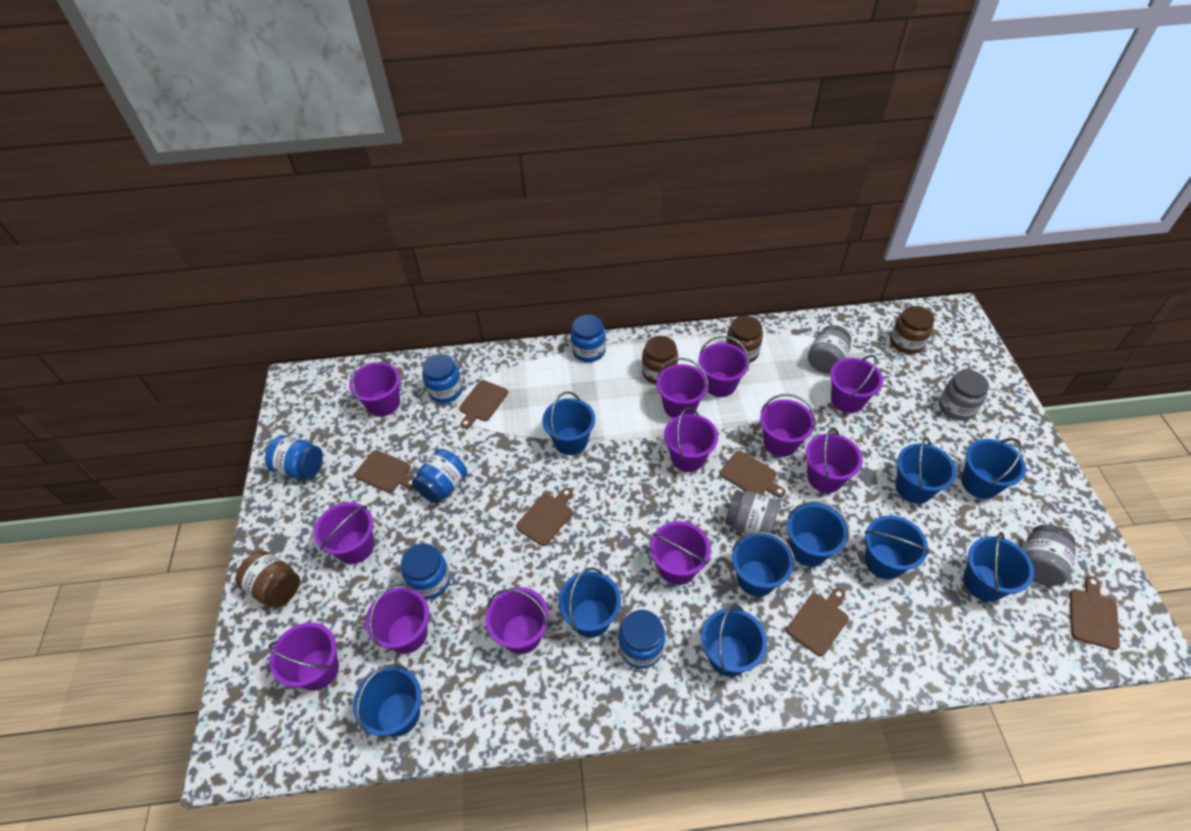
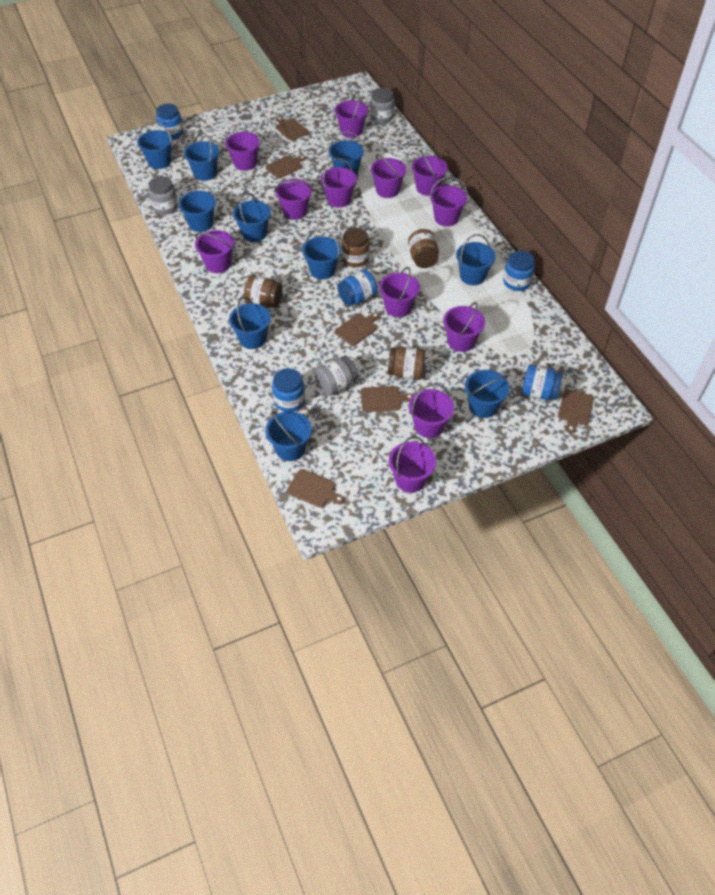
blue jar: [265,435,323,479] [401,543,450,599] [412,449,467,504] [422,354,463,403] [571,315,606,362] [618,610,665,669] = 6 -> [156,104,183,139] [272,368,305,412] [337,269,377,306] [503,251,535,291] [522,364,563,400] = 5
grey jar: [725,490,780,534] [808,325,851,374] [939,370,989,421] [1023,525,1076,586] = 4 -> [148,176,178,215] [314,356,358,396] [370,88,394,123] = 3

